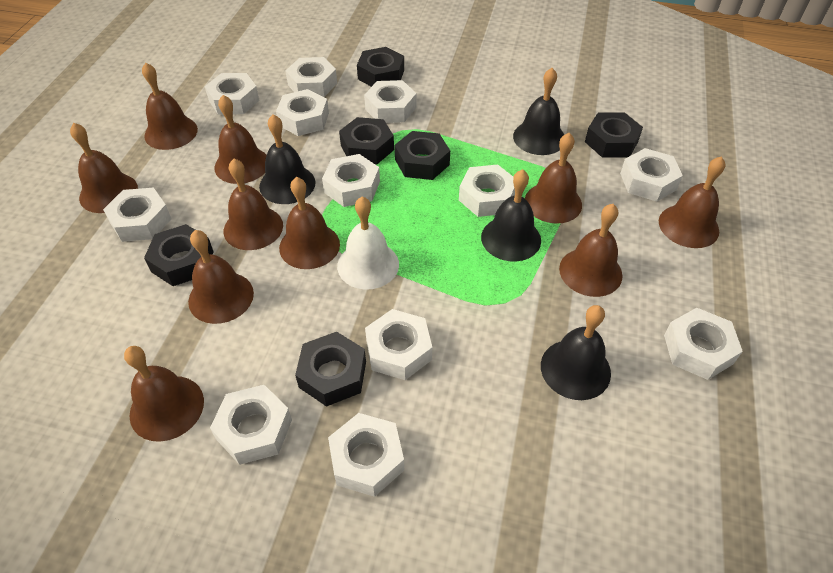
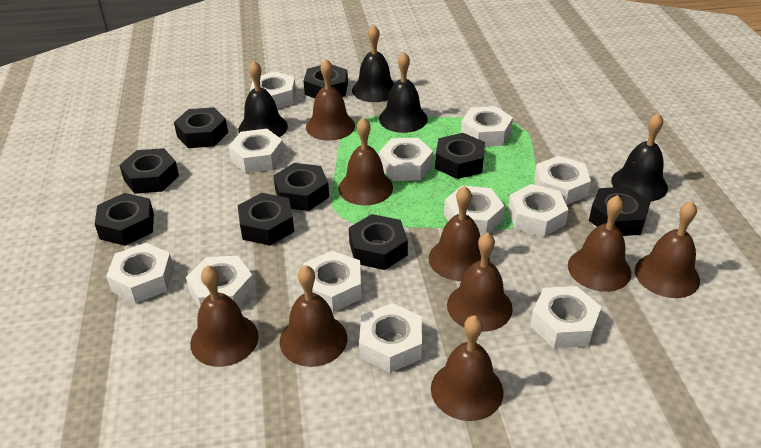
black nut: [144,224,214,286] [295,332,366,407] [339,117,394,165] [357,47,404,87] [394,131,450,180] [585,112,643,158] = 6 -> [95,193,154,246] [119,148,179,194] [174,107,228,148] [238,193,294,246] [273,163,329,211] [304,65,348,98] [349,214,408,270] [435,133,485,179] [589,187,651,236] = 9
brown bell: [70,123,138,213] [124,346,204,442] [142,62,198,150] [188,230,254,324] [215,95,266,184] [224,159,283,250] [279,177,340,269] [525,133,582,224] [559,204,622,297] [659,156,725,248] = 10 -> [190,265,259,367] [280,265,347,367] [306,59,355,141] [339,117,393,205] [429,186,490,281] [431,315,504,421] [447,232,513,332] [568,195,631,292] [635,201,700,298] = 9
white bell: [337,197,399,290] = 1 -> none = 0

